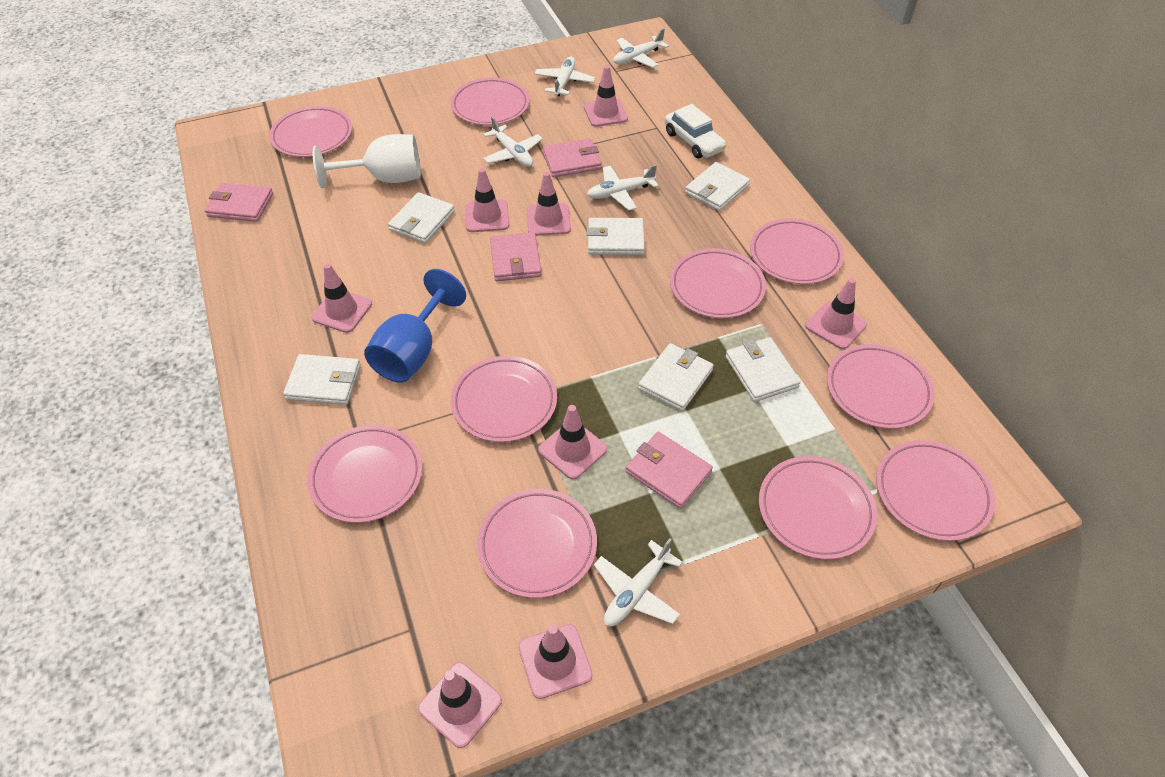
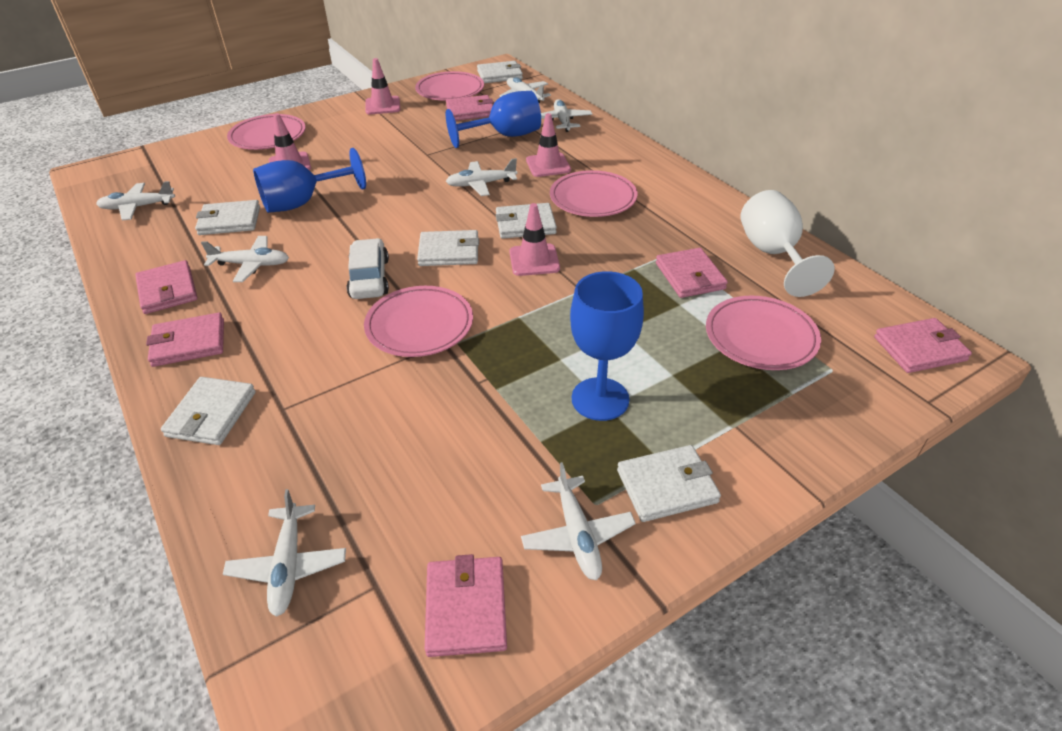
blue goblet: [364,269,466,383] = 1 -> [253,148,366,213] [446,91,541,148] [570,271,644,421] = 3
pink plate: [269,106,352,157] [307,425,422,523] [451,78,529,125] [451,356,557,442] [477,489,597,598] [670,248,766,318] [750,218,844,284] [759,456,877,560] [827,344,935,429] [876,440,995,541] = 10 -> [227,114,306,150] [364,286,473,357] [415,71,484,101] [550,170,637,217] [706,296,821,370] = 5
pink traffic cone: [311,263,372,333] [418,662,502,748] [465,168,509,232] [518,624,593,699] [527,172,571,236] [538,405,607,479] [584,65,628,127] [806,278,867,349] = 8 -> [269,113,311,170] [365,58,400,114] [509,203,560,276] [526,113,571,177] = 4
pink wallet: [205,183,273,222] [490,232,542,281] [543,138,602,177] [625,432,713,509] = 4 -> [135,260,198,314] [146,313,224,367] [425,554,507,657] [446,95,494,121] [656,248,728,298] [874,318,972,373] = 6
white plane: [483,116,543,167] [534,57,595,96] [587,165,659,210] [594,538,683,627] [613,28,669,68] = 5 -> [96,181,175,220] [201,236,289,282] [223,489,346,617] [446,158,517,196] [499,77,551,103] [521,462,636,580] [541,99,592,132] = 7

